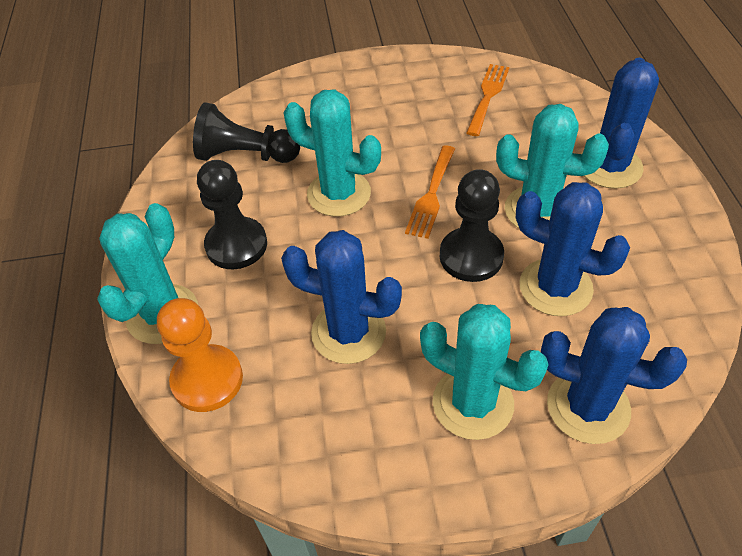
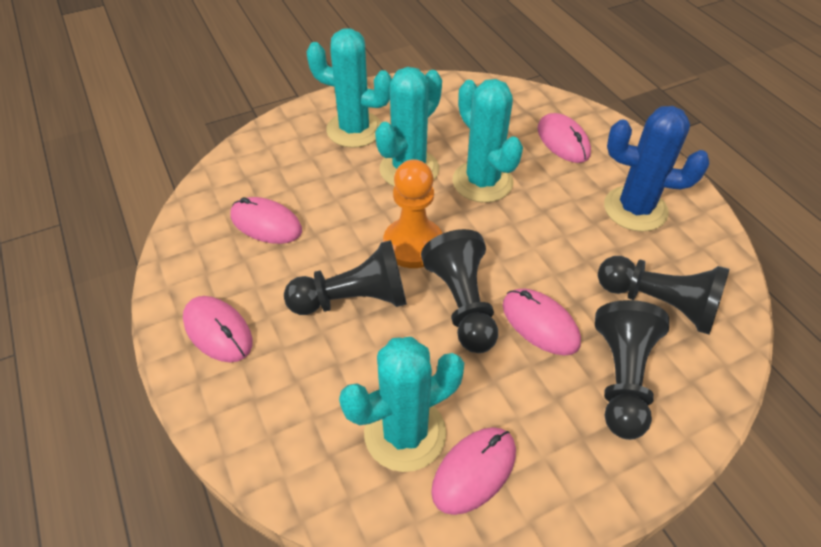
black pawn: [193,103,300,163] [197,160,267,269] [440,169,504,282] = 3 -> [284,240,407,315] [421,229,498,353] [595,300,669,440] [598,256,730,335] = 4
blue cactus: [281,230,402,364] [516,182,630,316] [541,307,687,444] [581,58,659,189] = 4 -> [604,106,709,232] = 1
orange fork: [405,145,455,239] [466,64,510,136] = 2 -> none = 0
pink mouse: none = 0 -> [183,296,252,362] [231,197,302,244] [431,427,516,515] [503,289,581,355] [537,113,591,163] = 5

